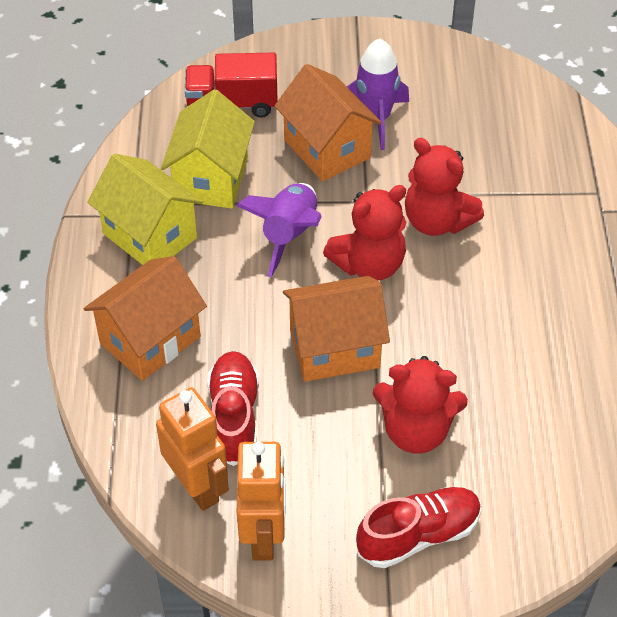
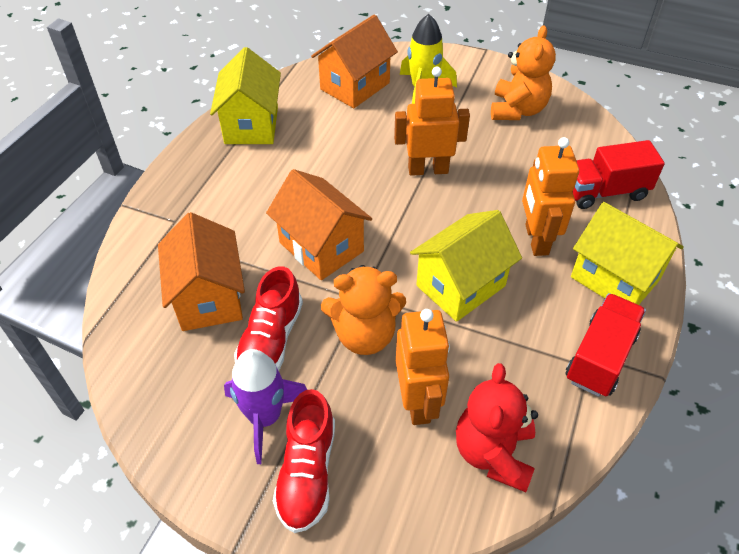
orange robot: [156,387,229,511] [237,442,286,561] = 2 -> [394,67,470,176] [396,309,450,425] [522,137,579,256] = 3
orange teddy bear: none = 0 -> [321,265,406,355] [491,26,556,120] = 2
purple rocket: [236,183,322,277] [347,39,409,150] = 2 -> [224,349,307,464] = 1
red teddy bear: [323,185,406,280] [373,356,468,453] [405,138,484,236] = 3 -> [456,363,538,492] = 1
red truck: [185,53,278,118] = 1 -> [565,293,646,397] [572,140,665,209] = 2
yellow house: [87,154,203,265] [161,89,255,209] = 2 -> [210,47,281,144] [410,210,522,322] [571,202,684,305] = 3
yellow rocket: none = 0 -> [400,14,457,104] = 1

